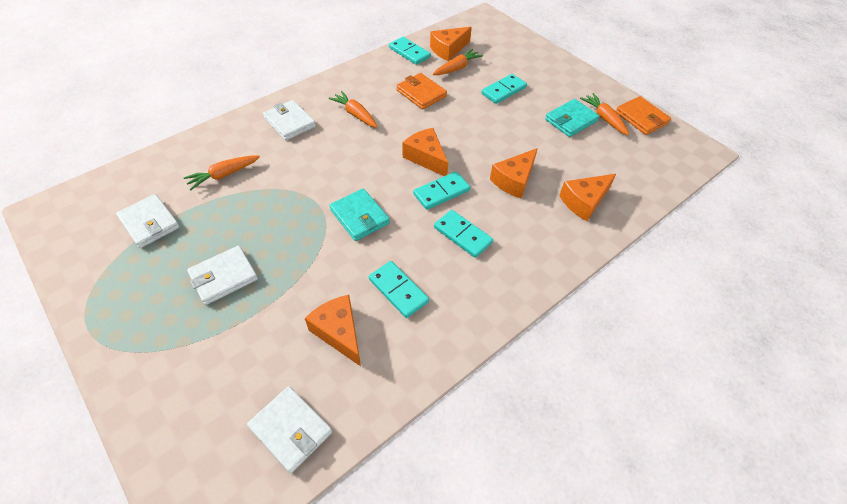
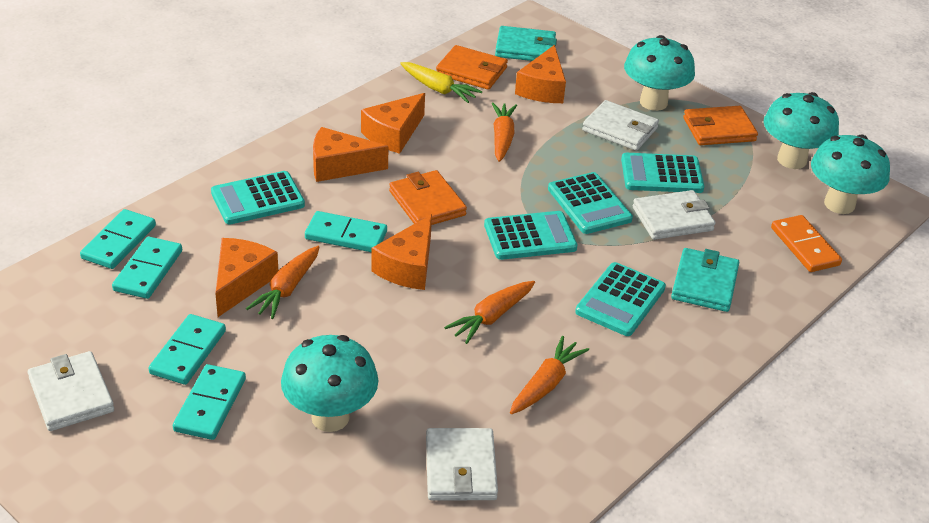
orange domino: none = 0 -> [771,215,842,272] = 1
orange wallet: [396,73,447,109] [616,96,671,135] = 2 -> [389,170,467,225] [436,45,508,90] [683,106,758,145] = 3
turquoise calculator: none = 0 -> [211,171,305,225] [484,211,577,260] [548,172,633,234] [575,262,666,336] [621,153,704,193] = 5
turquoise mushroom: none = 0 -> [281,335,379,432] [624,35,695,111] [764,92,839,169] [811,134,890,214] = 4
yellow carrot: none = 0 -> [400,62,482,103] = 1

